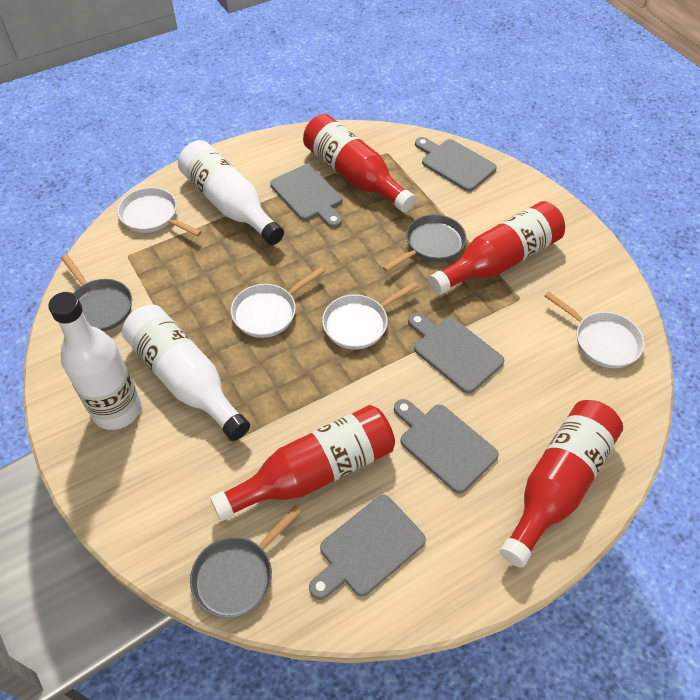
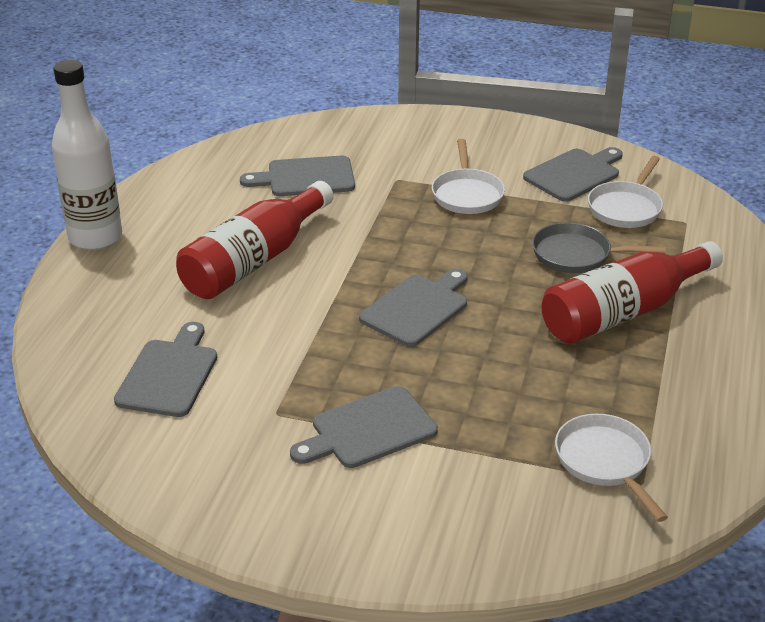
grey pan: [61,254,132,332] [190,505,302,618] [383,214,466,272] = 3 -> [532,223,666,273] = 1
red bottle: [210,405,395,521] [303,114,416,212] [428,201,565,295] [500,400,623,568] = 4 -> [176,181,334,299] [542,241,723,344] = 2
white bottle: [48,292,141,430] [122,304,250,441] [178,140,284,245] = 3 -> [52,60,122,250] = 1
white pan: [118,187,202,236] [231,267,325,338] [322,281,419,349] [544,291,644,368] = 4 -> [432,139,505,214] [555,414,668,522] [588,156,663,228] = 3

